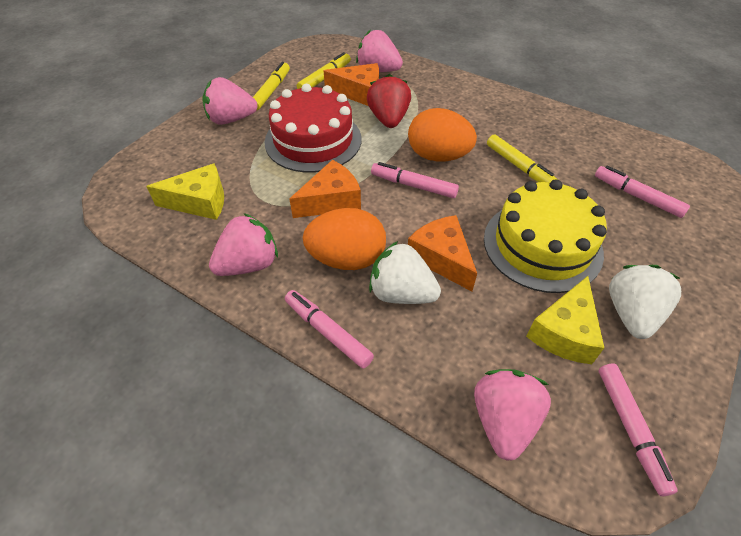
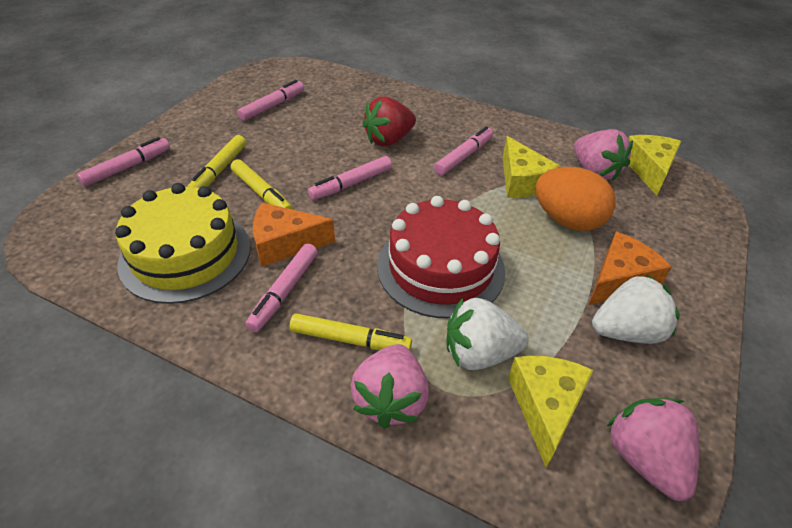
orange cheese: [289,160,361,218] [324,63,379,106] [408,215,477,292] = 3 -> [253,203,335,266] [589,231,672,305] = 2
orange egg: [303,208,386,270] [408,108,477,162] = 2 -> [535,167,616,231] = 1
pink marker: [285,290,374,368] [371,162,459,198] [595,166,690,218] [599,363,678,496] = 4 -> [77,137,170,187] [237,80,304,121] [245,243,318,332] [308,156,392,200] [434,127,493,175] = 5
pink strawberry: [202,77,258,125] [209,213,278,276] [356,30,403,72] [474,369,551,461] = 4 -> [351,344,429,429] [574,129,633,181] [606,398,699,501] = 3
yellow cheese: [146,164,224,220] [526,276,604,364] = 2 -> [503,136,561,198] [508,356,594,467] [628,135,681,196] = 3

